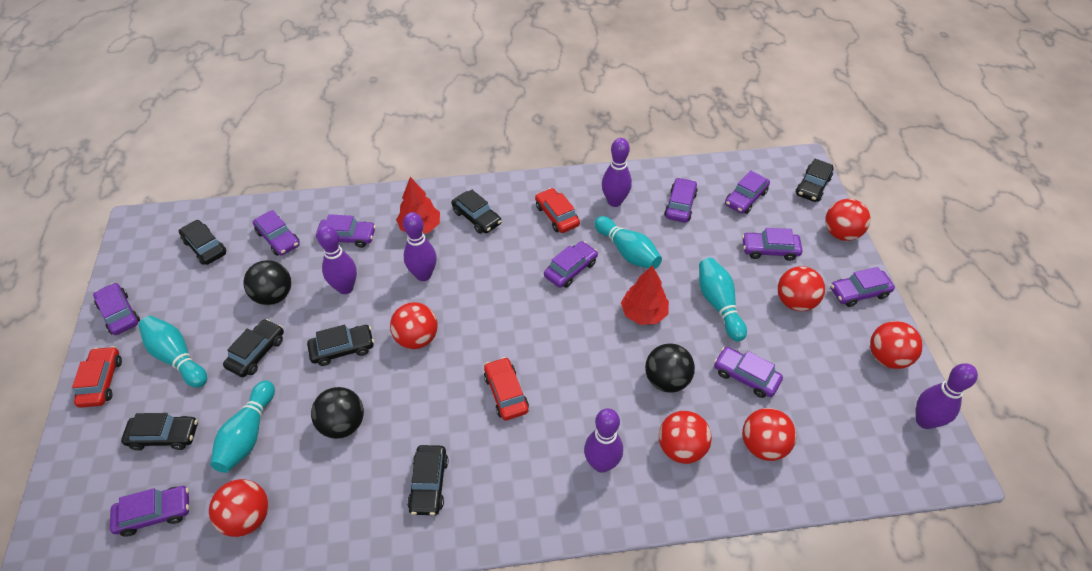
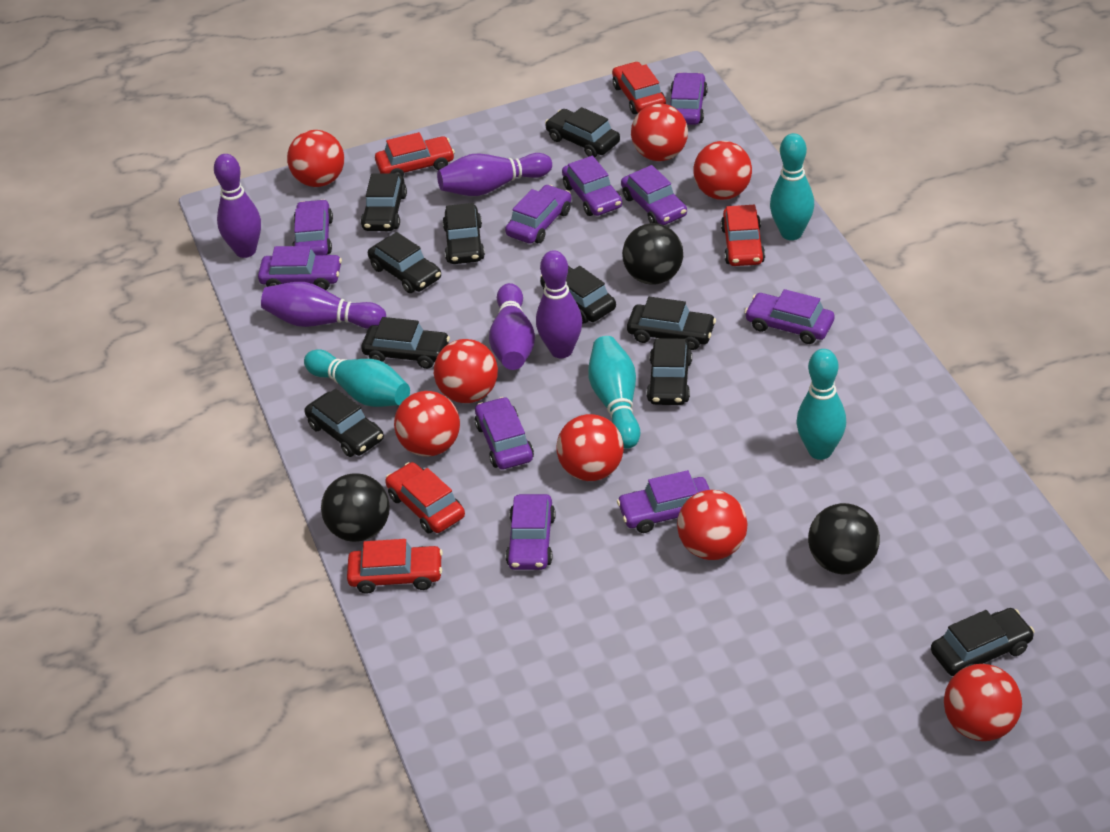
black car: [121,413,198,451] [179,220,226,265] [223,319,284,377] [307,325,374,366] [407,445,448,515] [451,190,502,234] [796,159,834,202] = 7 -> [305,389,384,457] [361,173,407,231] [361,317,450,369] [368,232,441,293] [443,203,485,264] [540,266,616,323] [545,107,620,157] [627,297,716,350] [647,338,692,405] [931,608,1035,676] = 10
red ball: [209,479,269,537] [390,302,438,349] [659,411,712,464] [742,408,797,461] [778,266,825,311] [825,199,871,241] [870,321,923,369] = 7 -> [287,130,344,187] [394,391,460,457] [434,339,498,403] [557,414,624,481] [631,103,688,161] [677,490,747,560] [693,141,752,200] [944,664,1022,741] = 8
red car: [72,346,122,408] [484,357,529,420] [535,188,580,233] = 3 -> [347,539,443,594] [375,132,455,176] [385,462,465,533] [612,62,666,114] [721,205,765,266] = 5
red tree: [396,177,440,234] [621,265,669,325] = 2 -> none = 0

